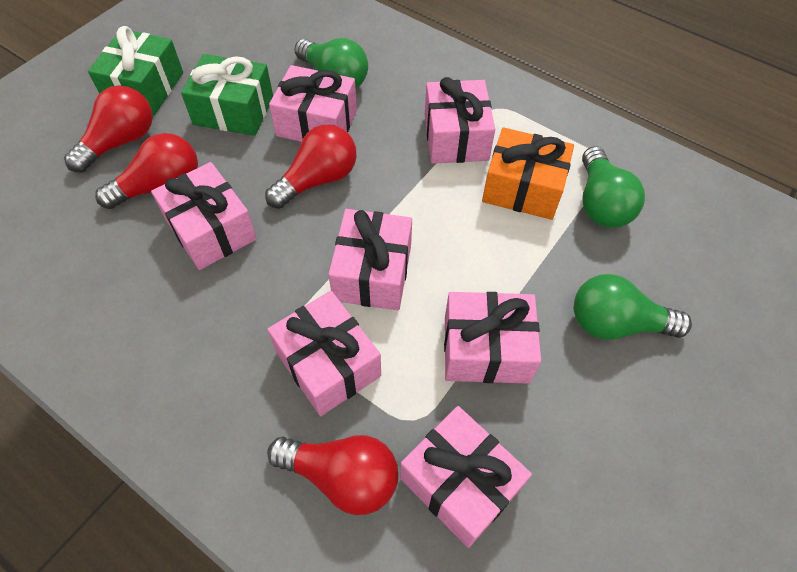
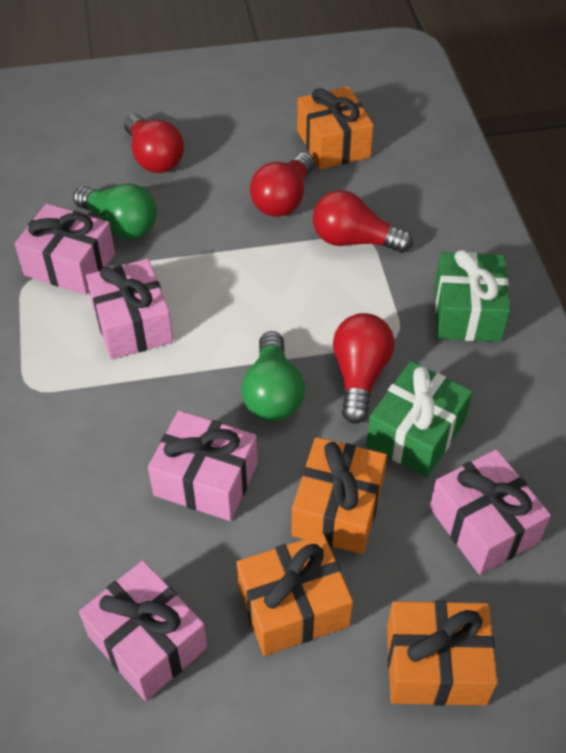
green light bulb: [294,38,368,89] [574,274,692,340] [582,146,645,228] = 3 -> [73,183,157,239] [241,331,305,421] = 2
orange gift: [482,127,574,220] = 1 -> [237,533,353,656] [292,437,387,554] [297,86,374,170] [387,601,497,706] = 4
pink gift: [151,162,257,270] [267,291,381,416] [269,65,357,142] [328,209,412,310] [400,406,532,548] [425,77,495,164] [444,292,541,384] = 7 -> [15,203,115,295] [79,560,207,701] [86,259,173,359] [148,411,257,521] [430,449,551,575] = 5

